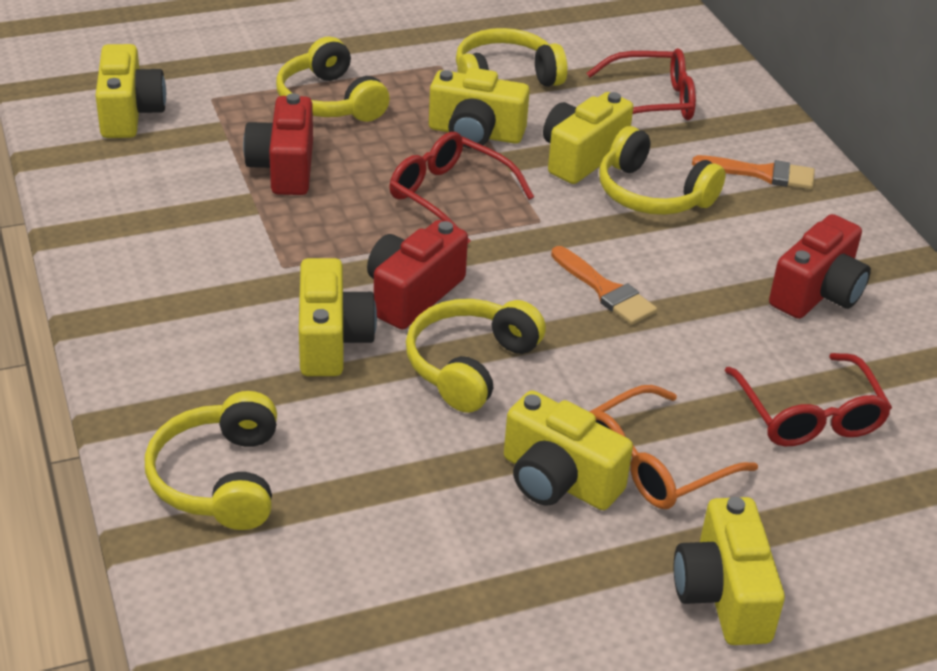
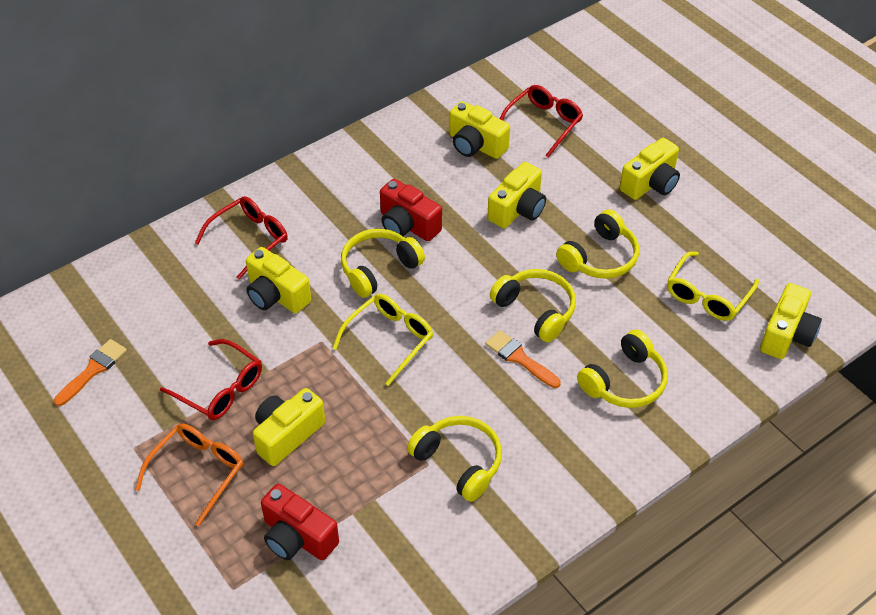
red camera: [243,93,313,195] [367,220,468,329] [769,214,871,319] = 3 -> [261,484,339,561] [380,179,442,241] = 2
yellow glasses: none = 0 -> [333,294,433,386] [667,251,759,321] = 2

